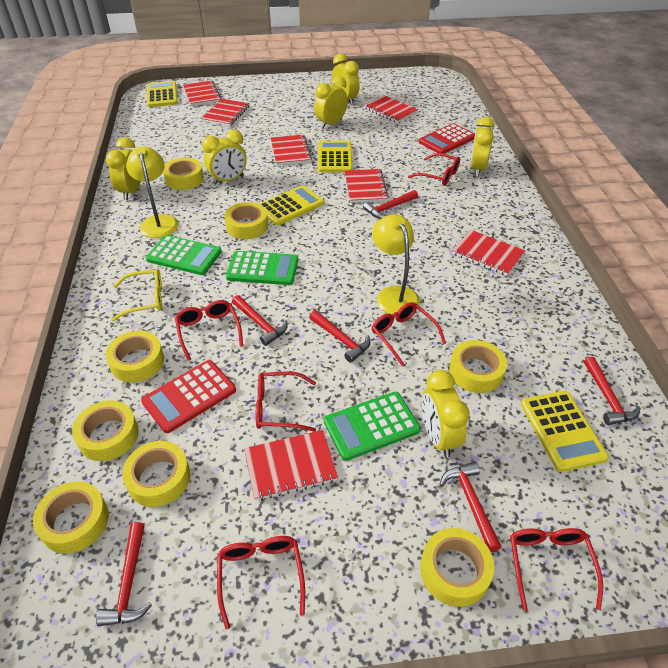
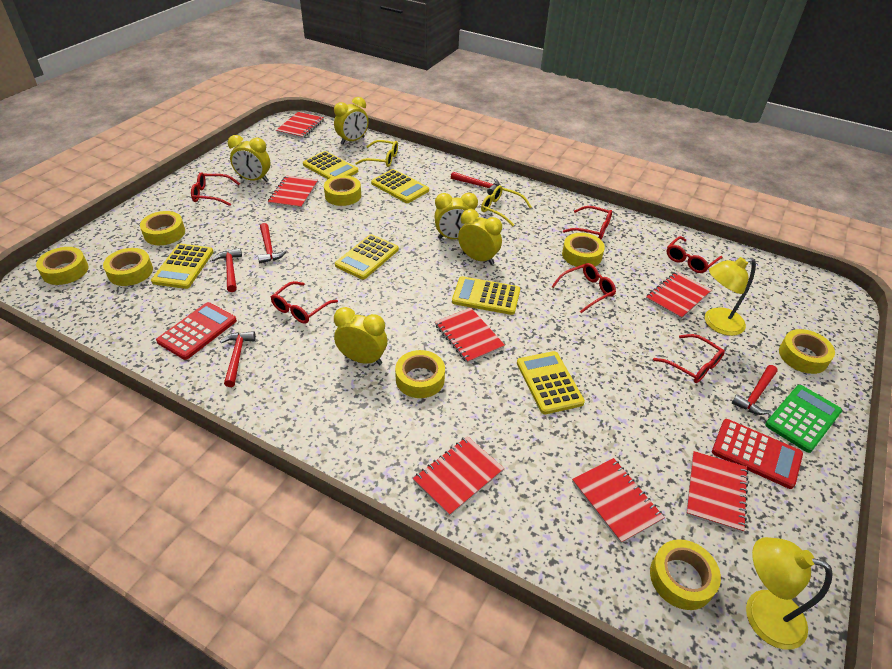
green calculator: [146,235,222,275] [226,251,298,285] [324,392,421,461] = 3 -> [765,385,842,453] = 1
red hammer: [96,522,152,626] [232,295,288,346] [309,310,371,363] [363,190,418,219] [440,461,502,552] [584,356,641,425] = 6 -> [212,248,242,292] [220,331,256,387] [258,223,287,263] [451,172,499,195] [732,365,778,415] = 5
yellow calculator: [147,81,178,107] [260,185,324,226] [318,141,352,172] [521,391,609,472] = 4 -> [151,244,214,289] [303,151,358,179] [335,234,399,280] [371,169,429,203] [452,276,520,315] [517,351,585,414] = 6
yellow clock: [106,137,141,200] [202,129,247,185] [314,76,348,129] [332,54,360,105] [422,370,470,458] [470,117,495,177] = 6 -> [228,135,270,182] [334,97,368,145] [334,307,387,365] [434,192,478,239] [458,209,502,265] = 5
yellow glasses: [111,269,162,321] = 1 -> [355,140,398,167] [481,185,532,227] = 2

